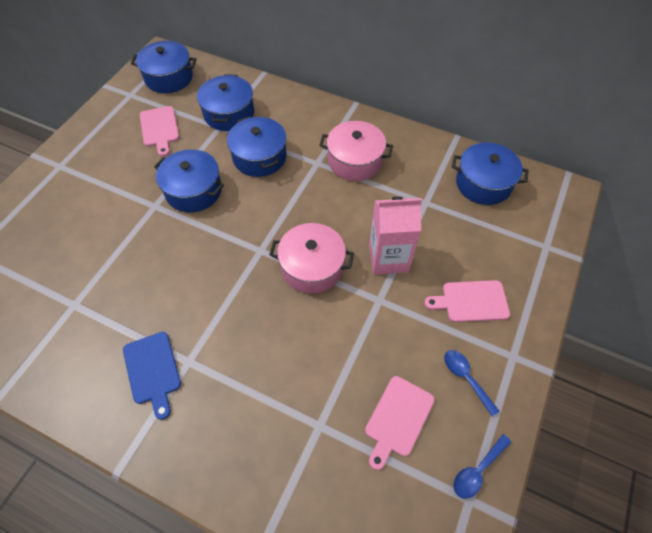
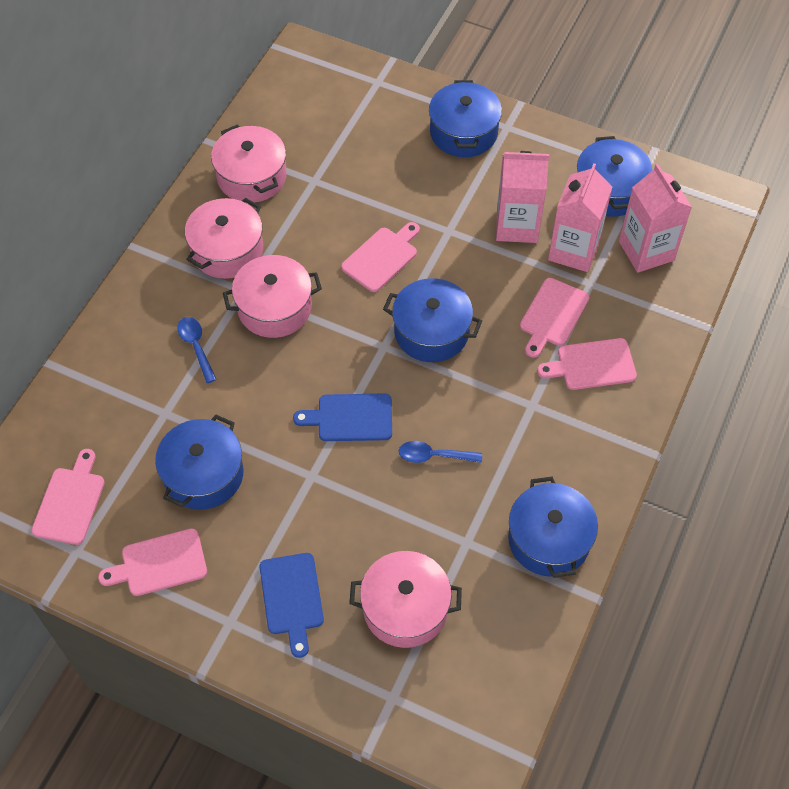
blue cutting board: [123,332,181,420] = 1 -> [259,553,324,658] [293,393,392,441] = 2
pink carton: [369,197,422,275] = 1 -> [496,151,549,243] [548,164,612,272] [619,164,692,273] = 3
pink cutting board: [140,106,179,157] [365,376,434,470] [424,280,510,322] = 3 -> [31,449,105,545] [98,528,207,596] [341,222,420,292] [520,278,589,358] [537,338,637,390] = 5
pink pot: [269,223,354,294] [319,121,393,181] = 2 -> [185,198,263,279] [211,124,286,203] [223,255,322,338] [349,551,462,648] = 4

